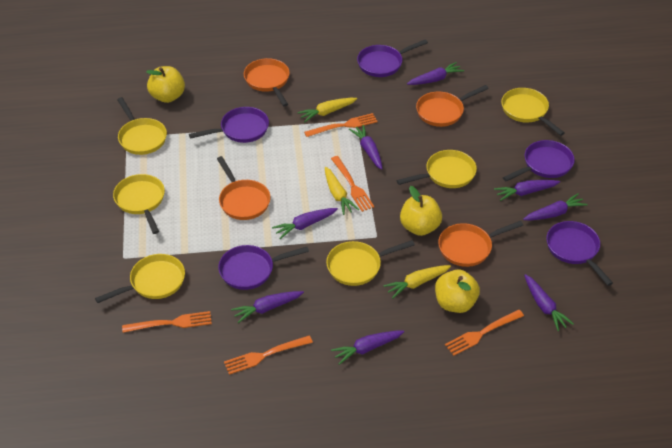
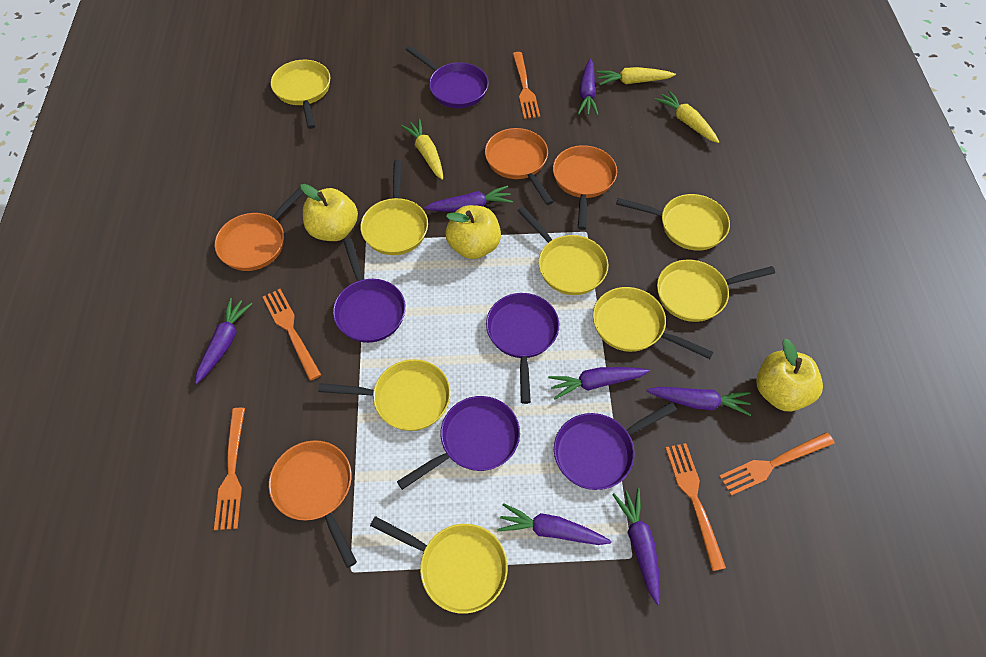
purple carrot: [231,291,304,323] [272,208,338,239] [331,331,404,365] [349,125,382,170] [407,62,464,85] [494,180,560,201] [523,193,588,220] [524,274,574,331] = 8 -> [195,298,252,384] [424,185,513,212] [498,503,612,545] [548,367,650,399] [578,59,599,116] [612,488,660,605] [647,387,751,416] = 7
yellow pan: [95,254,185,303] [113,174,165,234] [117,97,167,155] [326,240,415,286] [397,150,477,188] [501,88,564,136] = 6 -> [271,60,330,129] [318,359,451,431] [360,160,428,255] [370,516,508,614] [518,206,608,295] [593,287,713,359] [616,194,730,251] [657,260,775,322] = 8

